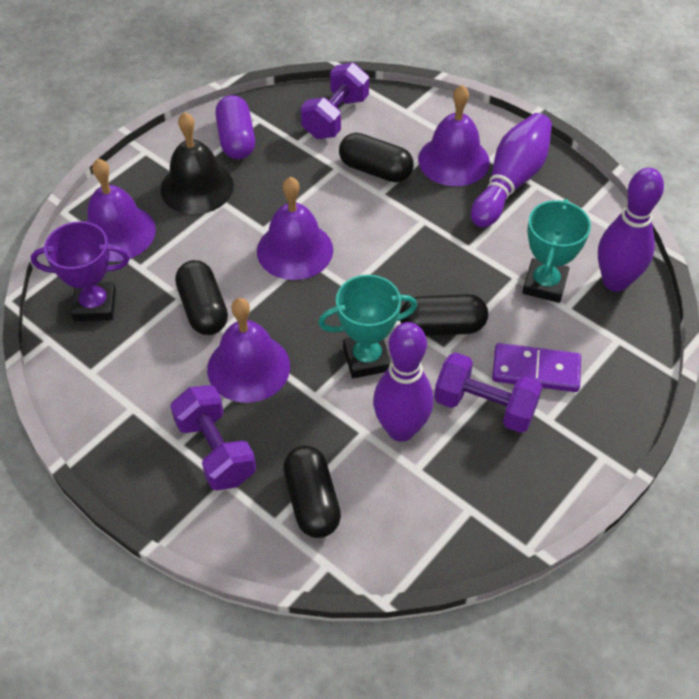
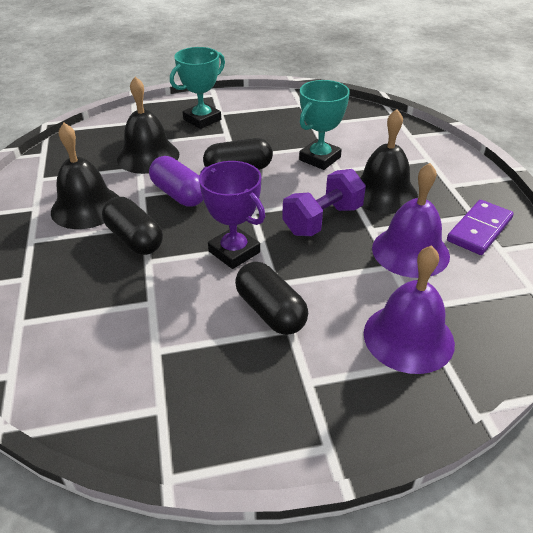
black bell: [160,112,234,214] = 1 -> [51,123,119,229] [117,76,179,174] [360,109,418,214] = 3
black capsule: [175,260,228,335] [283,445,341,538] [339,133,414,182] [400,294,488,336] = 4 -> [102,197,163,255] [203,138,273,170] [235,262,308,335] = 3
purple bell: [86,159,156,262] [207,298,290,403] [257,177,333,280] [418,85,490,186] = 4 -> [364,245,455,374] [372,163,450,278] = 2
purple bowling pin: [373,322,433,442] [471,113,552,228] [598,168,664,292] = 3 -> none = 0
purple dumbbell: [170,385,256,491] [301,63,369,139] [434,352,542,433] = 3 -> [282,169,366,236] = 1

